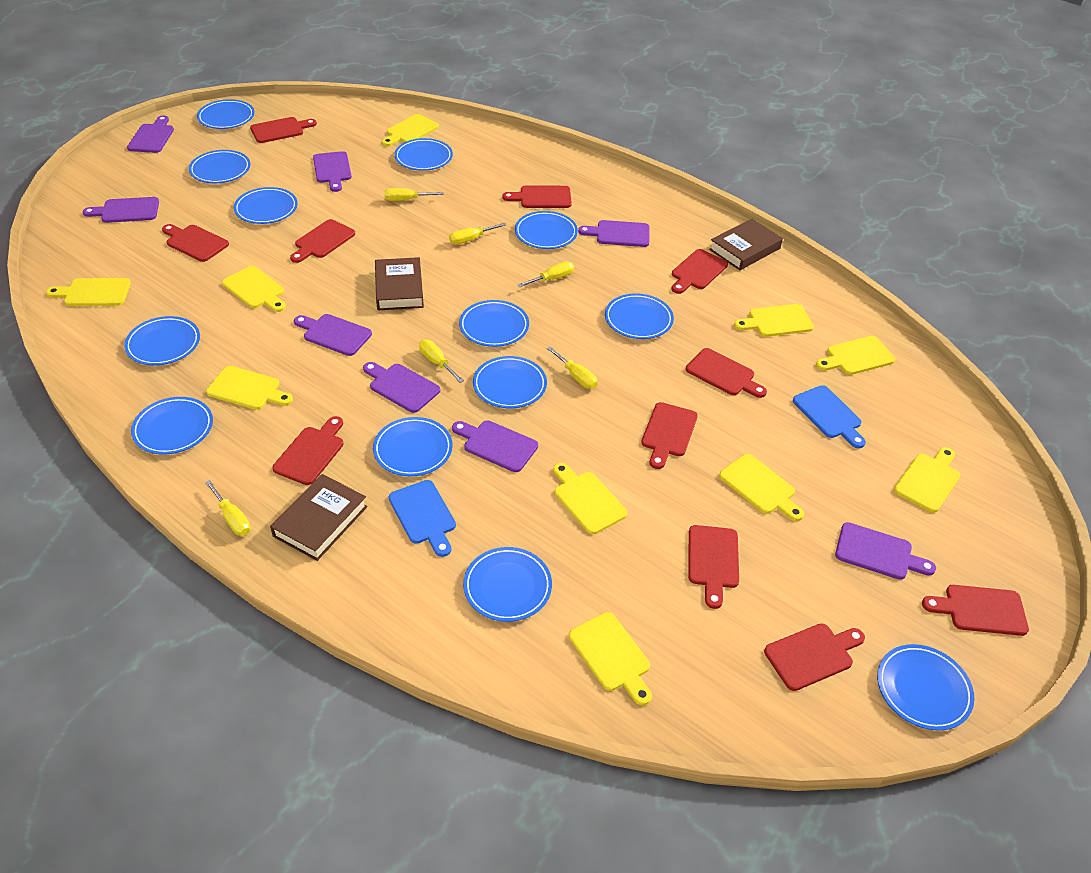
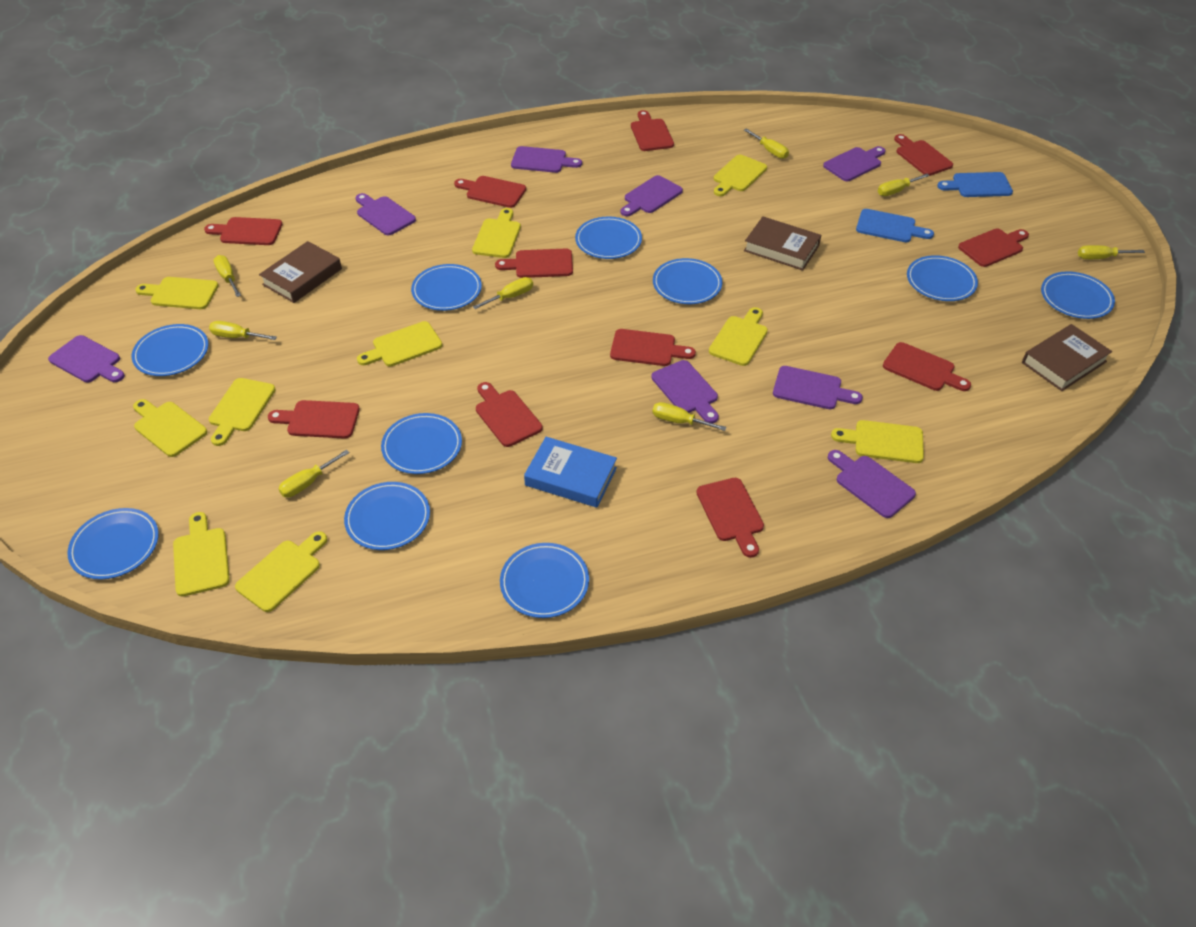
blue book: none = 0 -> [524,437,617,508] = 1
blue plate: [124,316,200,365] [131,397,213,455] [189,150,250,183] [197,99,255,129] [234,187,298,224] [373,417,453,476] [394,138,453,171] [459,300,529,347] [463,547,552,622] [473,356,547,408] [515,211,578,249] [605,293,674,339] [877,644,974,731] = 13 -> [67,508,159,580] [132,324,209,376] [344,482,430,550] [381,413,462,474] [411,264,482,311] [500,543,589,618] [575,217,642,259] [653,258,722,304] [907,255,978,301] [1041,271,1115,319] = 10
yellow screwdriver: [205,480,251,536] [384,188,444,201] [419,339,464,383] [449,223,506,245] [517,262,574,287] [547,346,598,389] = 6 -> [209,321,277,340] [213,255,241,297] [278,449,350,497] [473,277,533,309] [652,402,726,431] [744,128,789,159] [878,174,930,196] [1078,245,1145,259] = 8

